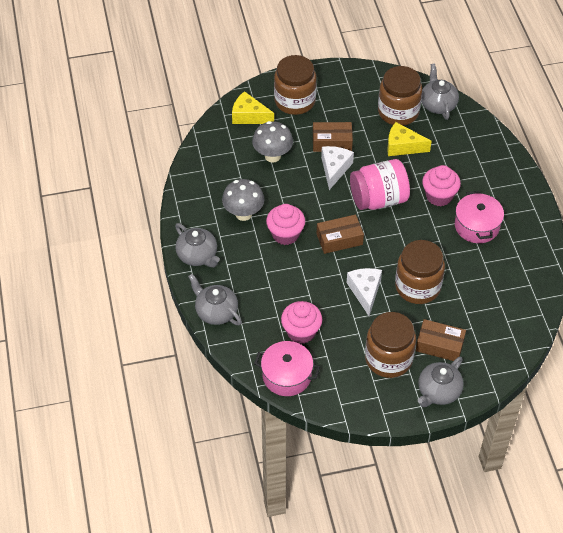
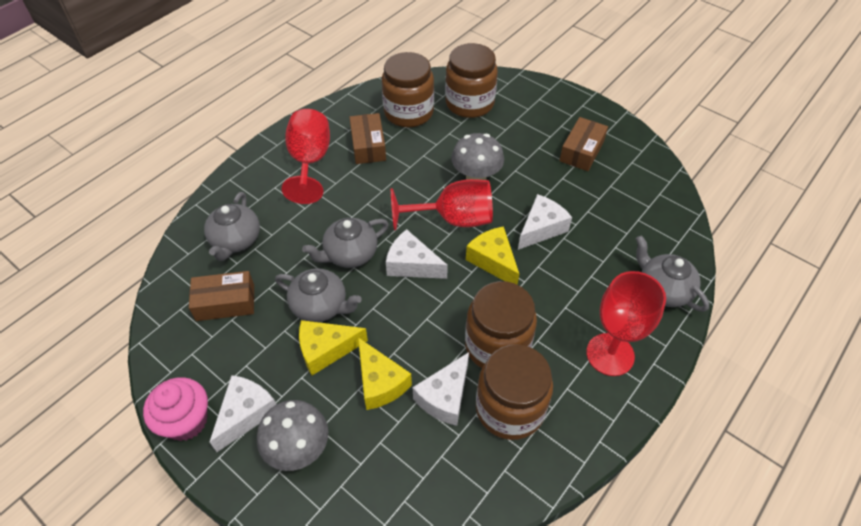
pink cupcake: [266,204,305,245] [281,301,322,344] [422,165,461,206] = 3 -> [143,377,208,441] = 1
pink jar: [350,159,410,210] = 1 -> none = 0
pink pot: [254,341,320,396] [455,191,504,243] = 2 -> none = 0
red goblet: none = 0 -> [282,109,330,204] [391,179,493,230] [586,271,666,376] = 3
white cheese: [321,146,354,190] [347,268,382,316] = 2 -> [210,375,276,452] [386,229,448,279] [413,352,469,426] [518,194,572,250] = 4
yellow cheese: [232,91,274,124] [387,122,432,156] = 2 -> [299,320,368,375] [358,337,412,410] [466,226,519,285] = 3

